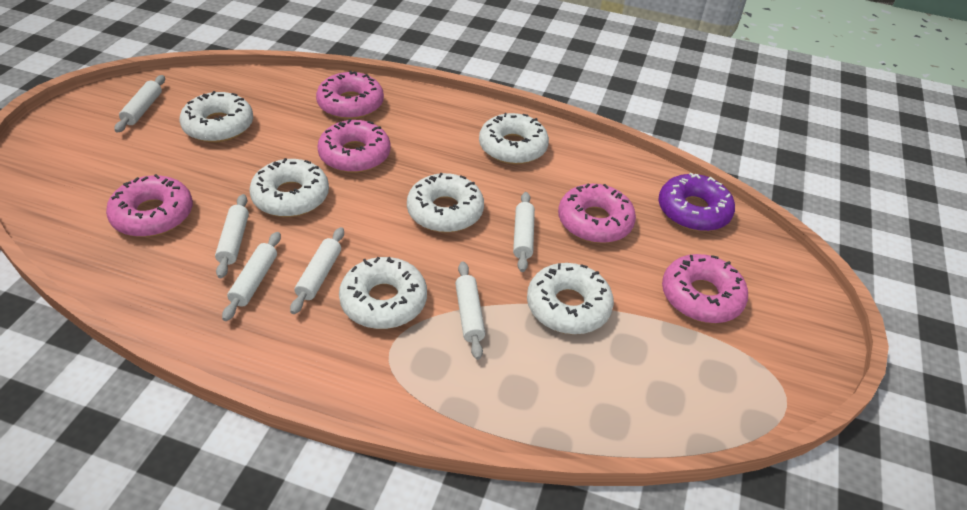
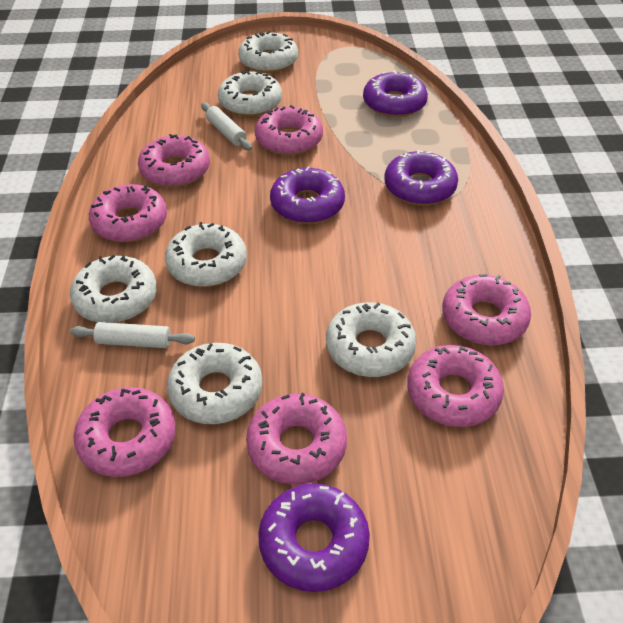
pink donut: [106,174,193,237] [316,71,384,119] [317,119,390,173] [558,183,636,243] [662,254,748,323] = 5 -> [73,387,176,477] [89,184,167,242] [138,134,210,187] [246,393,347,485] [255,105,323,155] [407,345,504,427] [442,274,531,346] = 7
purple donut: [659,173,735,231] = 1 -> [258,483,370,592] [270,167,345,224] [363,70,428,117] [384,150,458,205] = 4
white rolling pin: [114,75,165,133] [215,194,249,278] [222,232,281,321] [290,227,344,314] [455,262,485,360] [513,192,535,272] = 6 -> [70,322,195,348] [201,102,252,151] = 2

